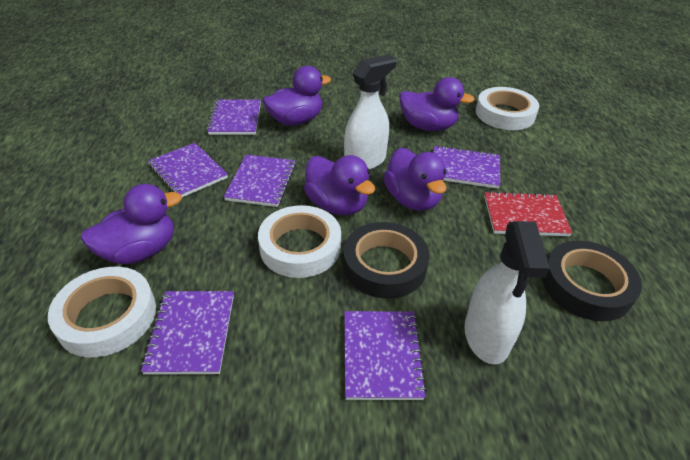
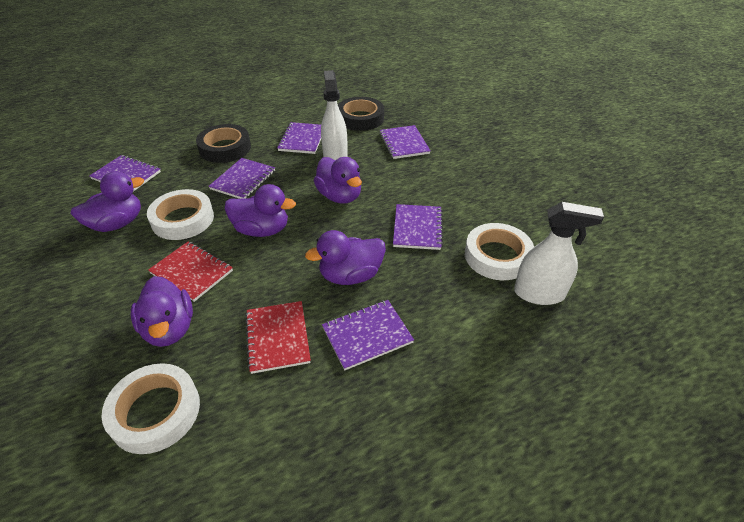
red notebook: [484,191,572,236] = 1 -> [148,242,233,302] [245,301,311,374] = 2

